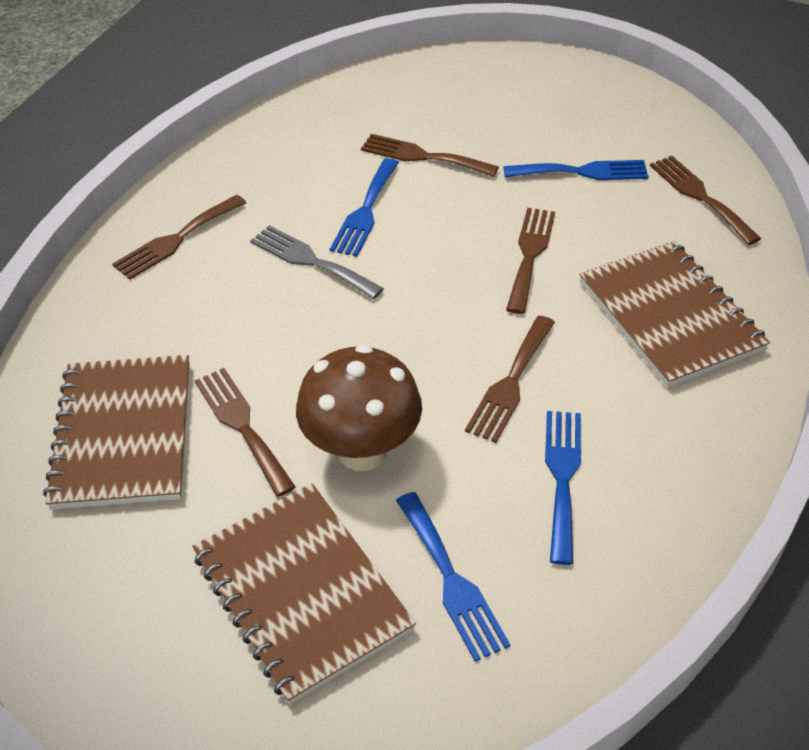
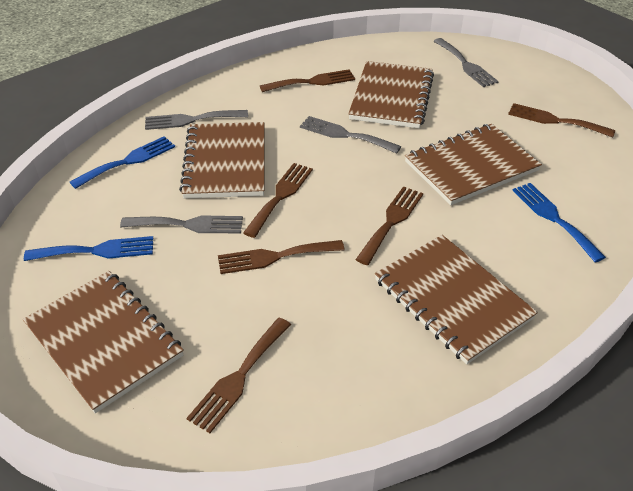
blue fork: [330,158,399,257] [396,492,511,662] [503,160,649,180] [545,411,581,565] = 4 -> [24,236,153,261] [70,136,175,189] [512,183,606,262] = 3
brown mushroom: [296,344,422,471] = 1 -> none = 0
brown notebook: [43,355,190,509] [192,483,416,705] [579,241,770,387] = 3 -> [23,271,184,413] [179,122,264,198] [348,61,434,128] [375,235,538,364] [405,124,542,205] = 5
grey fork: [250,225,384,299] = 1 -> [120,216,243,233] [145,110,248,130] [300,116,401,154] [434,38,499,87] = 4

